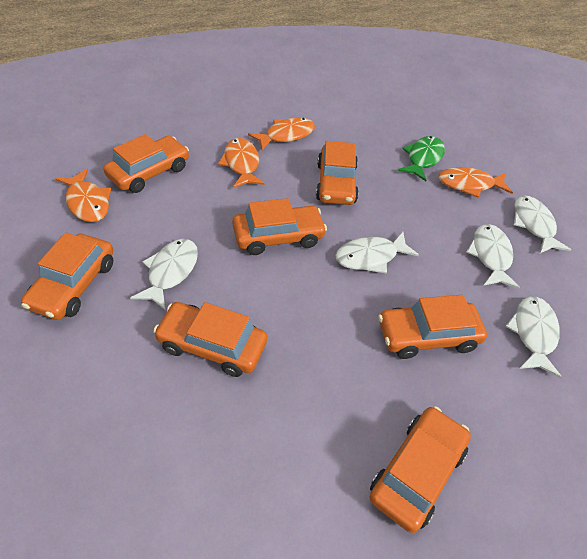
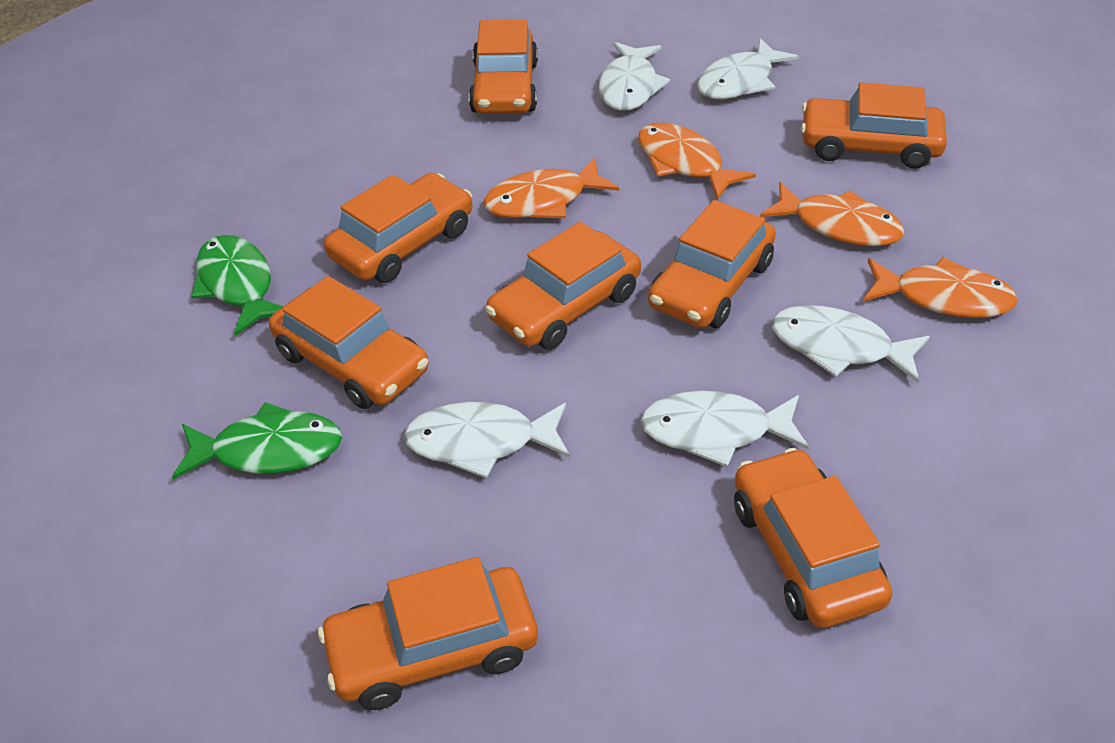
green fish: [398,136,445,181] = 1 -> [172,402,342,480] [191,235,284,336] = 2
orange car: [21,232,113,320] [103,134,189,193] [153,302,267,377] [233,198,327,255] [316,141,359,205] [370,406,471,533] [378,295,487,359] = 7 -> [269,276,429,409] [318,557,538,710] [324,173,472,283] [469,19,538,114] [485,221,641,350] [648,200,776,328] [734,448,892,628] [801,82,947,169] = 8

